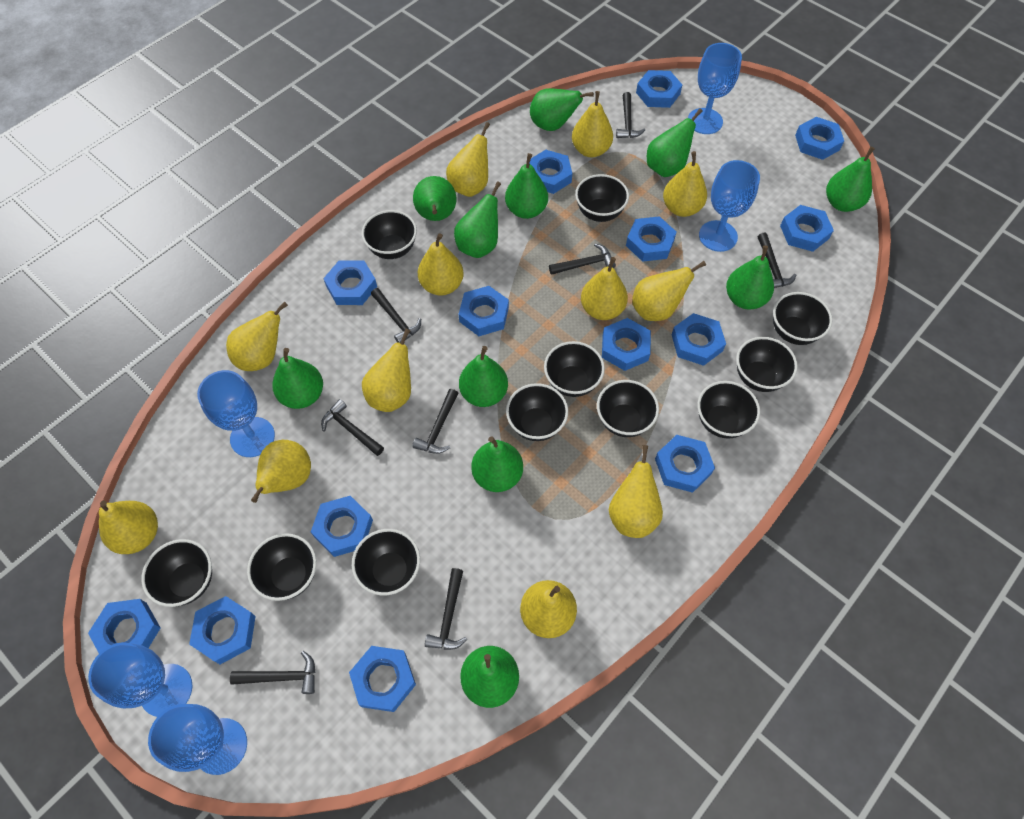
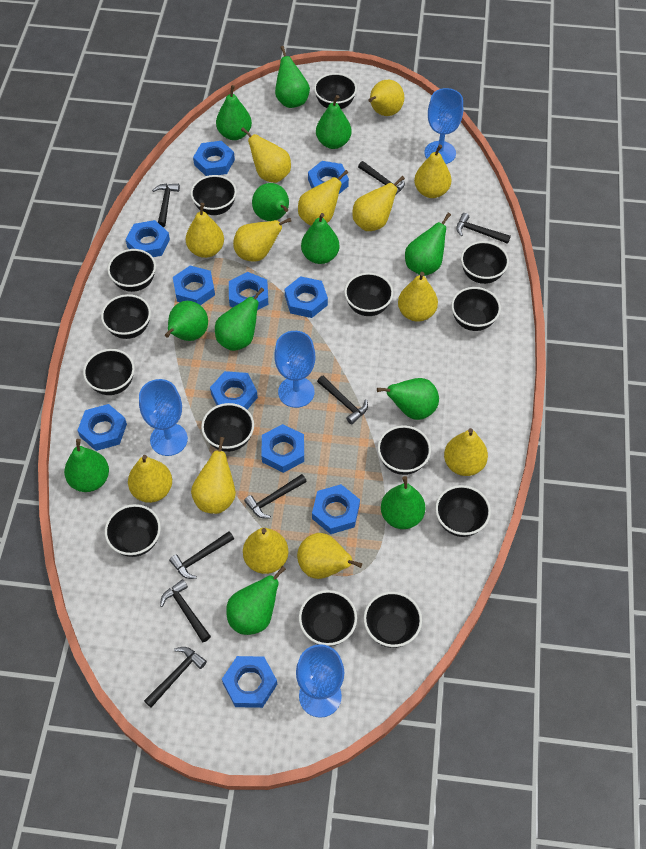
black bowl: [141,539,212,607] [247,533,316,601] [352,529,420,596] [362,210,417,259] [506,383,568,441] [544,341,605,397] [575,174,629,222] [597,380,659,437] [698,381,760,438] [736,337,798,392] [773,292,832,345] = 11 -> [83,349,135,395] [101,294,151,339] [105,504,161,557] [108,249,156,292] [190,175,237,215] [201,403,254,452] [299,590,357,646] [314,73,357,109] [344,273,393,316] [364,592,422,648] [377,425,431,475] [435,485,491,537] [451,287,501,331] [461,241,509,284] = 14
blue goblet: [88,643,192,717] [148,704,247,775] [197,370,275,457] [688,43,742,134] [699,160,760,252] = 5 -> [139,379,188,456] [274,331,315,408] [296,644,344,718] [424,88,463,164] = 4
blue nut: [88,599,161,653] [189,596,256,664] [311,496,373,557] [323,260,377,305] [349,646,416,712] [459,286,509,336] [530,150,572,194] [602,318,651,371] [626,216,677,262] [636,70,682,108] [655,435,715,493] [672,313,726,366] [780,205,834,252] [795,117,844,160] = 14 -> [77,404,127,451] [125,220,170,257] [173,266,215,305] [193,141,235,176] [210,371,258,409] [222,656,277,708] [229,272,268,310] [262,424,304,473] [285,276,328,318] [308,161,349,194] [312,484,360,534] = 11
green pear: [272,348,323,409] [413,176,456,221] [454,181,501,258] [459,346,508,407] [460,646,519,708] [471,436,523,492] [505,153,548,219] [530,88,594,131] [647,108,703,177] [726,246,774,310] [826,147,875,212] = 11 -> [64,439,109,492] [165,301,208,341] [215,287,264,351] [216,85,252,140] [226,566,286,635] [252,183,289,221] [275,46,310,108] [301,213,339,264] [316,95,352,149] [377,378,439,420] [381,476,426,529] [405,213,451,276] = 12
yellow pear: [99,501,158,554] [226,301,288,371] [251,440,311,503] [362,329,411,412] [418,233,464,295] [446,122,490,197] [520,580,577,638] [572,91,613,157] [581,257,628,320] [609,445,663,538] [632,261,706,321] [663,151,707,217] = 12 -> [128,455,172,503] [186,203,224,258] [191,437,236,514] [233,218,291,261] [241,127,291,183] [243,528,288,574] [297,533,362,579] [298,170,348,226] [352,176,405,231] [368,80,404,116] [398,272,438,322] [414,144,451,198] [444,428,488,476] = 13

